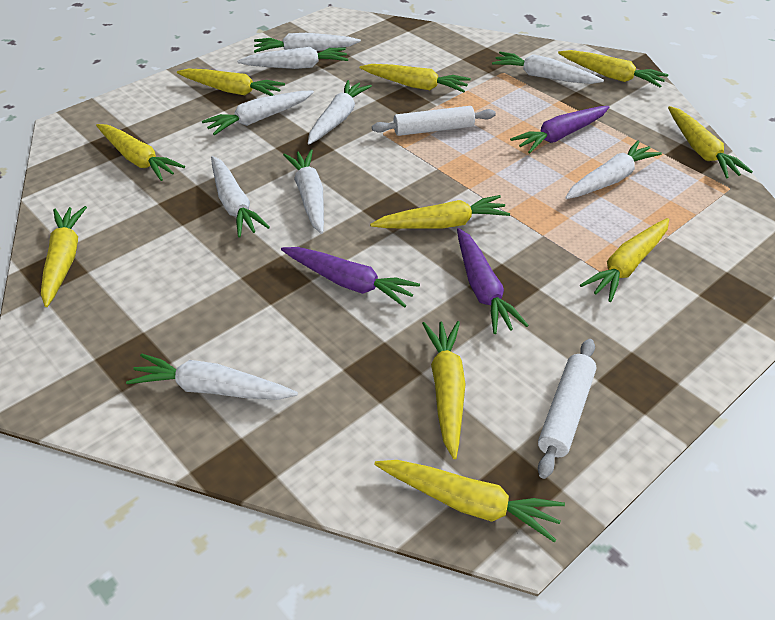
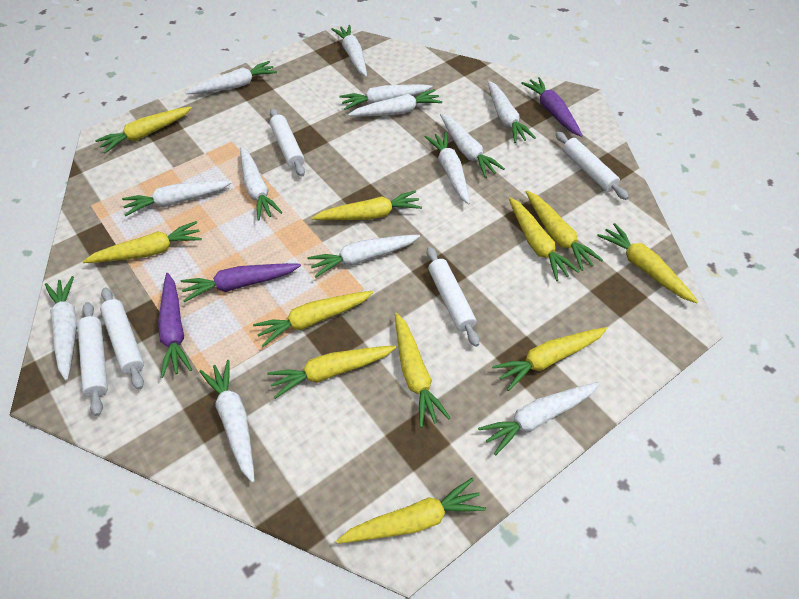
white carrot: [126,353,298,400] [202,91,314,135] [211,156,270,237] [238,47,348,69] [254,33,361,53] [283,150,324,234] [308,80,372,144] [492,52,604,84] [565,140,662,199] = 9 -> [45,276,77,381] [122,180,232,216] [186,61,277,94] [199,360,255,483] [240,147,282,221] [307,235,420,278] [331,25,367,77] [340,85,432,110] [348,89,442,117] [425,132,470,204] [440,114,505,178] [478,382,600,455] [487,81,536,143] = 13
white rolling pin: [372,106,496,136] [538,339,596,479] = 2 -> [77,302,108,416] [100,287,144,389] [270,108,305,177] [427,247,479,347] [556,132,629,200] = 5
yellow carrot: [41,206,87,307] [96,124,185,181] [177,68,285,96] [360,64,471,93] [370,195,510,229] [374,460,565,543] [422,321,466,459] [558,50,668,87] [580,218,669,302] [668,106,753,178] = 10 -> [83,221,202,263] [95,107,192,153] [253,291,374,347] [267,345,397,399] [312,190,422,220] [336,478,486,543] [395,313,450,428] [492,327,607,391] [509,197,580,281] [526,191,603,271] [597,223,698,303] = 11

